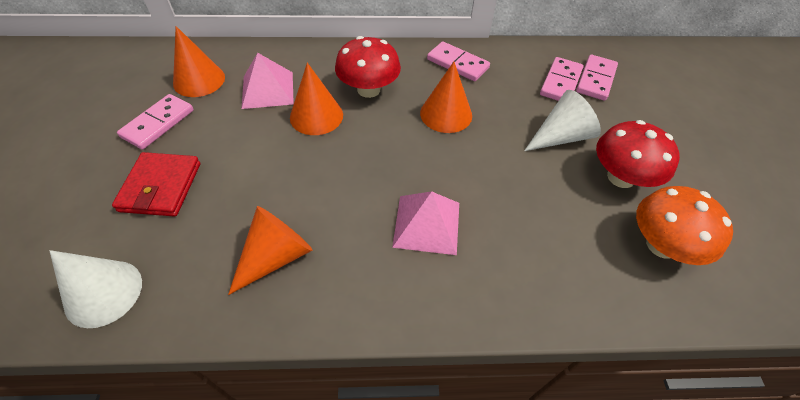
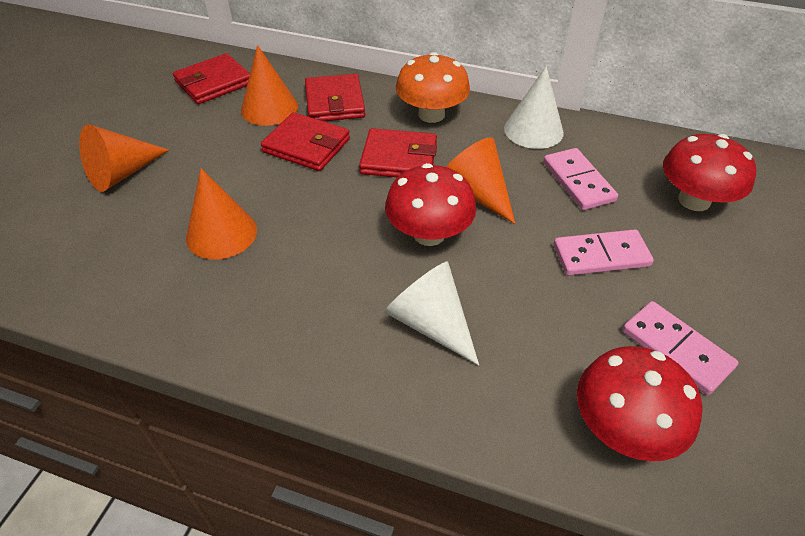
pink domino: [117,94,194,150] [427,41,490,81] [540,57,583,101] [576,55,618,101] = 4 -> [543,148,618,210] [554,229,654,276] [622,301,739,395] = 3
pink pyramid: [241,53,294,109] [392,191,459,255] = 2 -> none = 0
red mushroom: [335,36,401,98] [596,120,680,188] = 2 -> [385,163,476,246] [577,346,702,461] [663,134,756,211] = 3
red wallet: [112,152,200,217] = 1 -> [173,53,250,104] [261,112,350,171] [305,74,365,121] [359,128,437,177] = 4

